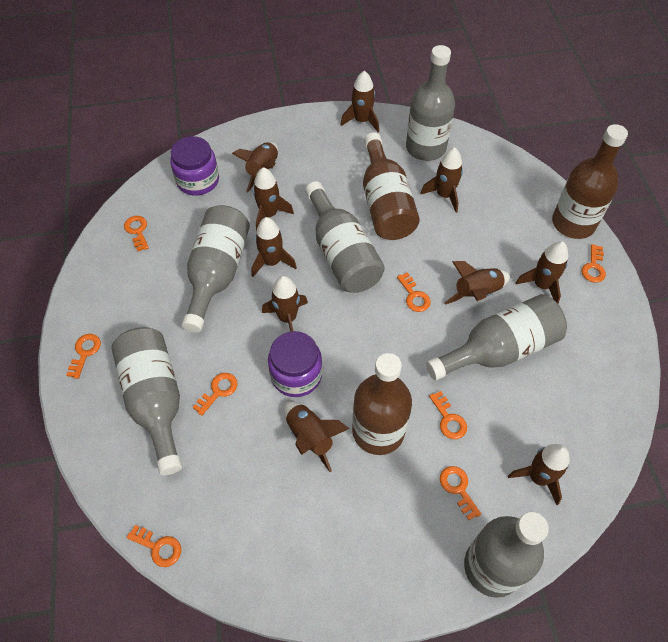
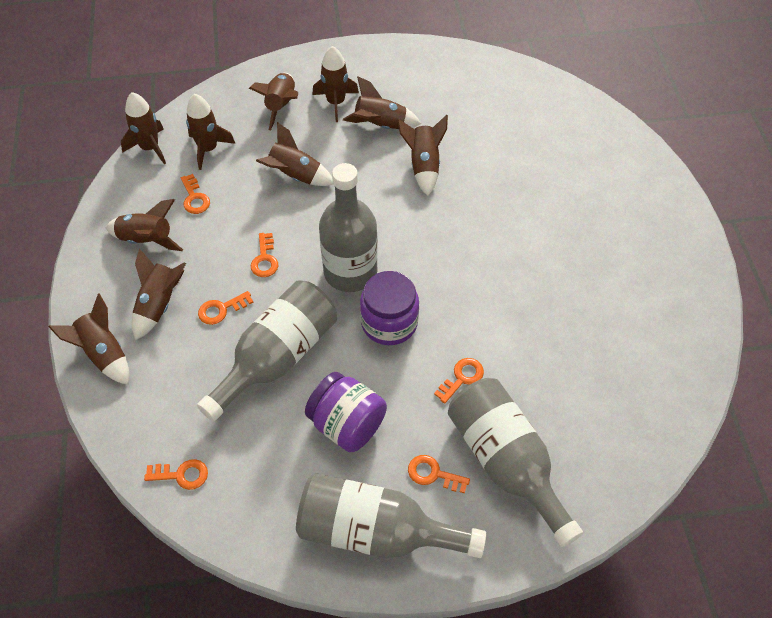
brown bottle: [352,353,412,455] [363,132,420,240] [552,124,628,239] = 3 -> none = 0
grey bottle: [111,327,182,475] [182,205,250,333] [305,181,385,293] [406,45,455,161] [426,294,567,380] [464,512,549,598] = 6 -> [197,280,337,421] [296,473,486,558] [319,163,378,292] [448,378,583,547] = 4
orange key: [66,334,101,379] [124,216,149,251] [126,525,181,567] [192,373,237,416] [397,272,431,312] [429,391,467,439] [440,466,481,520] [582,244,606,283] = 8 -> [144,459,208,490] [181,174,210,214] [198,291,253,325] [251,233,278,277] [408,455,470,493] [434,358,484,404] = 6

